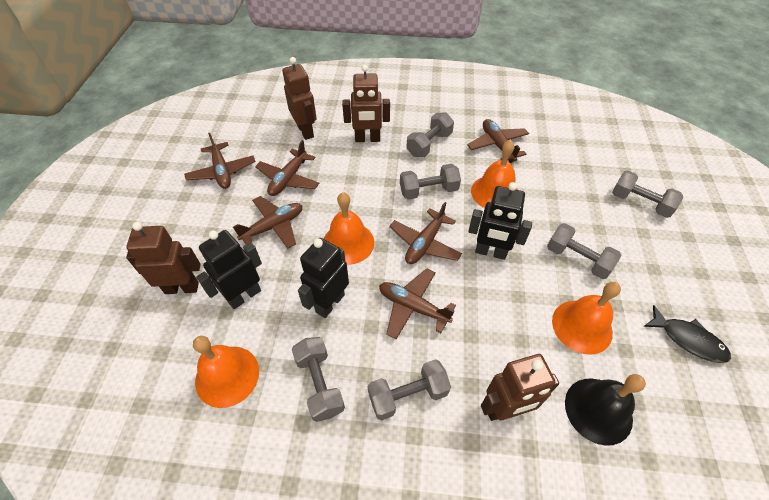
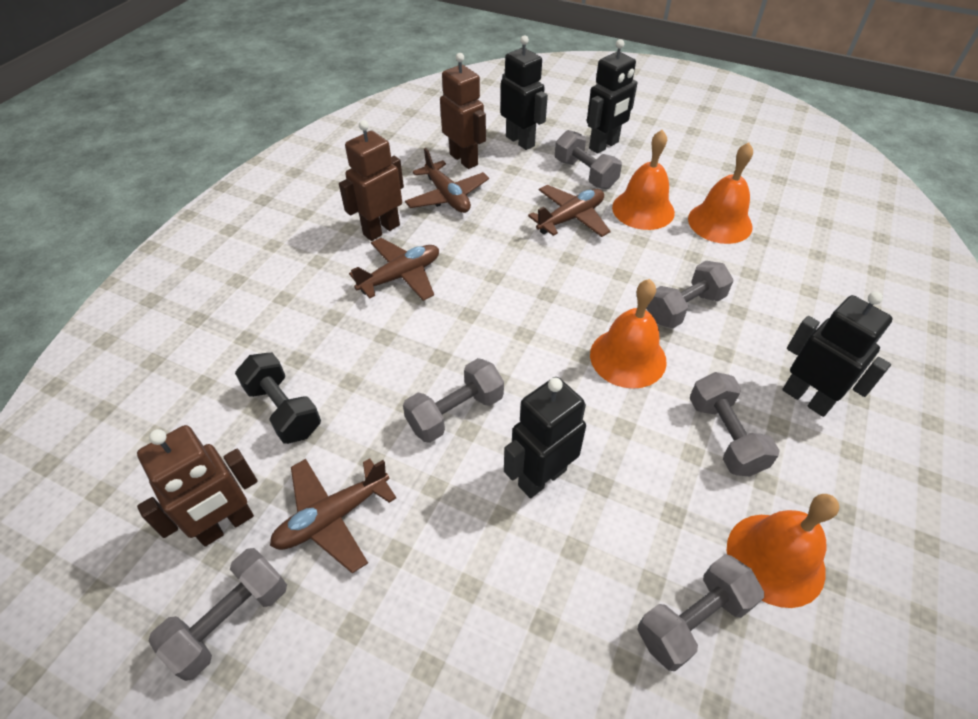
black bell: [565,374,646,446] = 1 -> none = 0
black dumbbell: none = 0 -> [235,353,321,444] = 1
black fish: [643,305,731,363] = 1 -> none = 0
black robot: [196,230,262,309] [298,238,349,318] [468,182,532,260] = 3 -> [500,35,548,150] [504,377,586,498] [587,39,638,154] [782,292,893,417] = 4
brown plane: [184,133,256,189] [233,196,302,249] [255,140,319,196] [379,268,456,339] [389,202,462,264] [467,119,529,163] = 6 -> [270,458,396,573] [349,238,439,301] [405,148,489,213] [528,185,611,237] = 4
brown robot: [126,222,201,294] [282,57,317,140] [342,65,390,142] [481,354,559,421] = 4 -> [137,425,258,547] [339,120,404,241] [440,53,486,169] = 3

